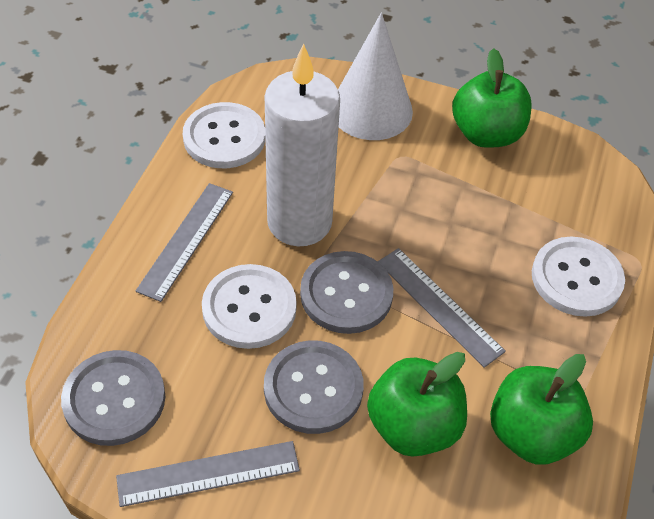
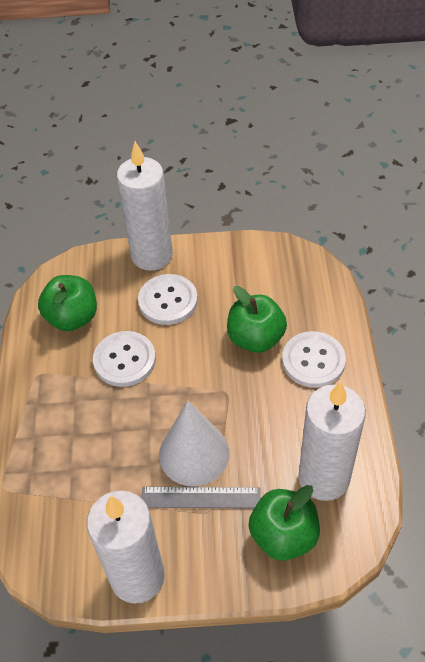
grey button: [61,350,165,446] [264,340,364,434] [300,251,393,334] = 3 -> none = 0
grey ruler: [116,441,300,507] [135,183,233,302] [378,248,506,368] = 3 -> [142,487,260,509] = 1
white candle: [265,44,340,246] = 1 -> [87,490,165,604] [117,141,173,271] [298,381,366,501] = 3

